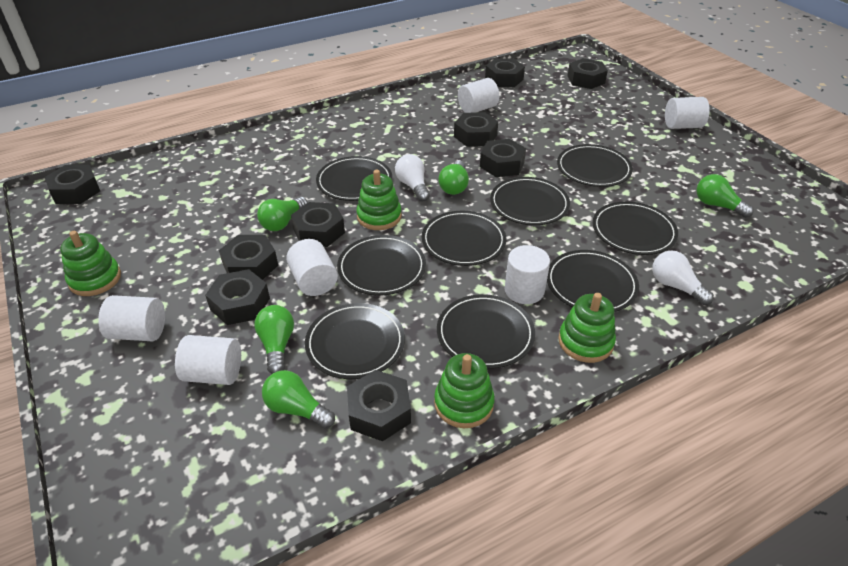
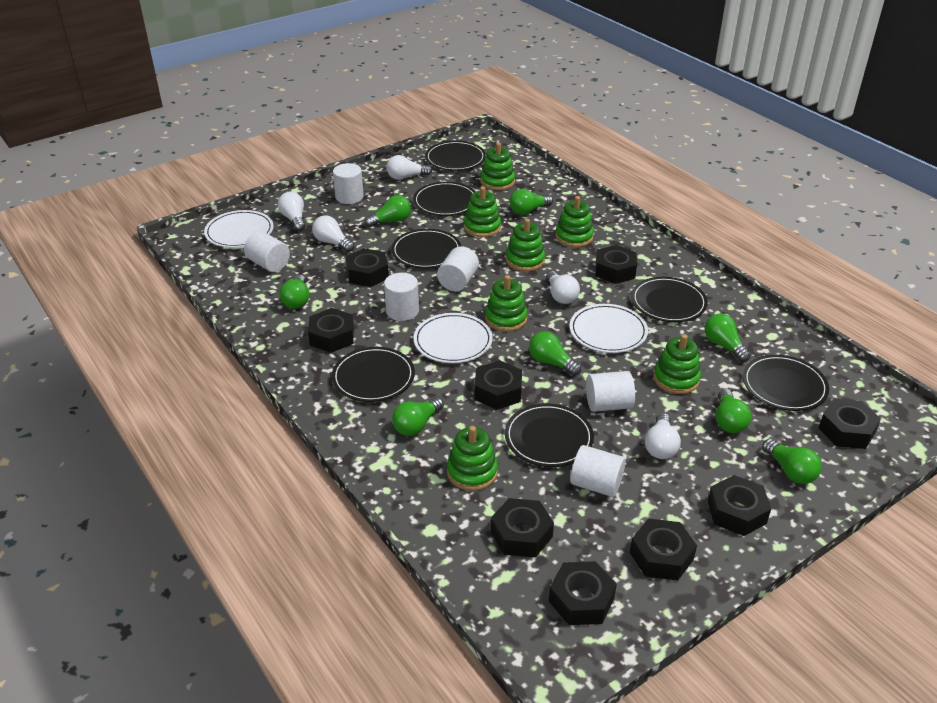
black plate: [305,303,405,379] [316,156,392,201] [337,235,426,296] [422,211,506,266] [437,294,535,369] [490,177,570,225] [547,250,639,312] [557,144,633,187] [593,201,678,255] = 9 -> [332,347,415,402] [391,229,461,269] [413,182,476,216] [425,141,486,171] [505,403,594,467] [631,277,708,322] [743,355,829,411] = 7
green light bulb: [254,305,294,374] [257,197,308,231] [262,370,335,428] [438,160,469,195] [696,174,754,218] = 5 -> [280,274,310,309] [364,195,411,227] [392,397,444,436] [510,189,553,215] [529,331,581,376] [705,313,751,362] [716,388,751,433] [762,439,822,484] = 8
green stacking toy: [60,231,121,296] [356,170,402,230] [434,353,495,428] [558,293,616,363] = 4 -> [447,426,498,491] [464,187,501,237] [480,143,515,190] [485,275,528,332] [506,219,545,271] [555,196,594,247] [653,334,701,394] = 7
white light bulb: [395,154,430,202] [652,251,714,305] = 2 -> [278,192,305,231] [312,215,354,252] [386,155,432,180] [546,271,580,304] [645,413,681,459] = 5
white plate: none = 0 -> [204,210,274,248] [413,313,493,363] [569,304,648,353] = 3

